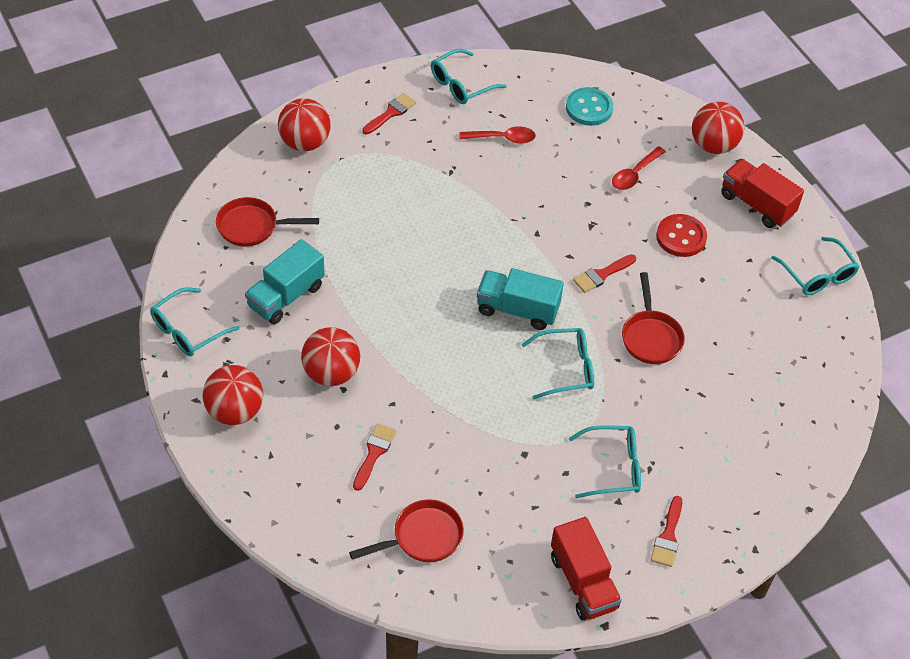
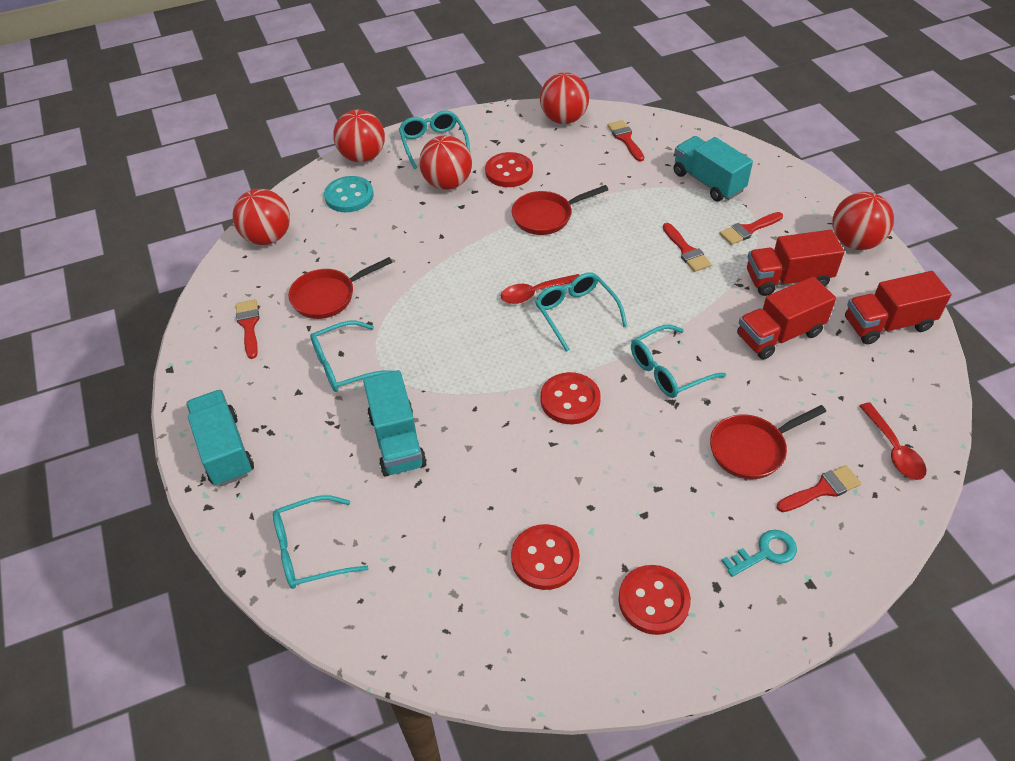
red ball: [203,365,263,425] [278,98,330,151] [301,327,360,386] [692,102,744,154] = 4 -> [233,189,290,245] [333,110,385,162] [419,135,472,190] [540,72,589,124] [832,192,894,250] = 5
red brush: [353,423,396,491] [362,93,416,134] [573,254,636,293] [651,496,682,567] = 4 -> [236,299,259,359] [607,120,644,162] [663,223,712,272] [719,212,783,245] [777,465,861,512] = 5
red button: [656,214,707,257] = 1 -> [485,152,533,187] [511,524,580,590] [541,372,601,424] [619,565,691,635] = 4
red truck: [551,517,622,621] [721,159,804,228] = 2 -> [737,276,836,360] [747,230,844,296] [845,271,952,344] = 3
turquoise key: none = 0 -> [722,530,797,577] = 1
turquoise truck: [245,239,325,324] [477,268,564,330] = 2 -> [186,390,254,486] [363,370,427,476] [673,136,753,202] = 3

